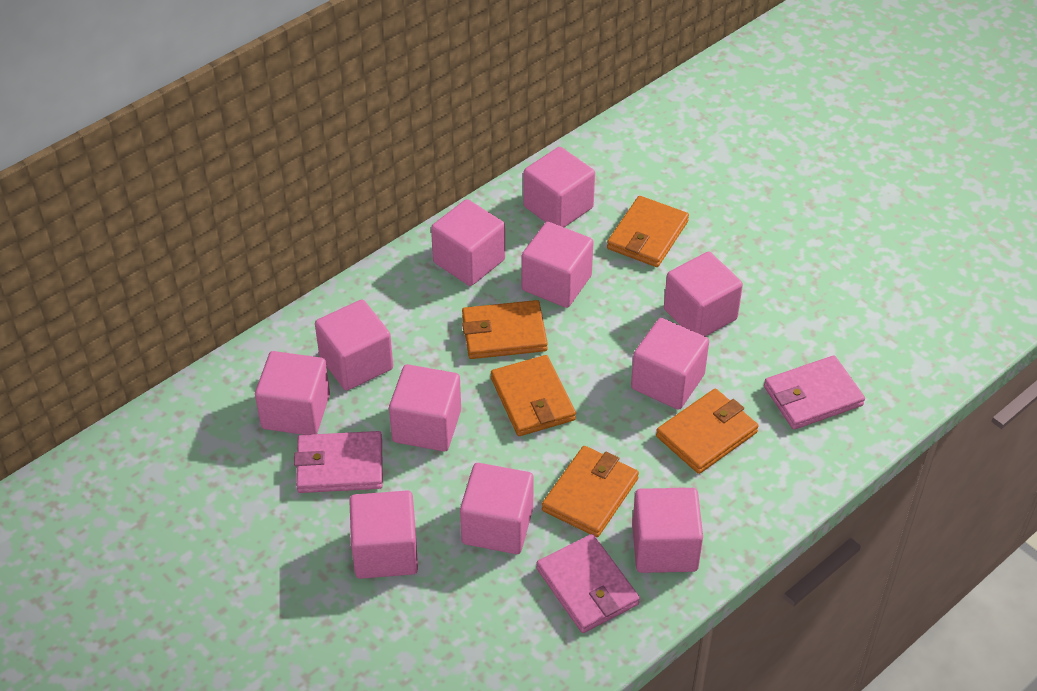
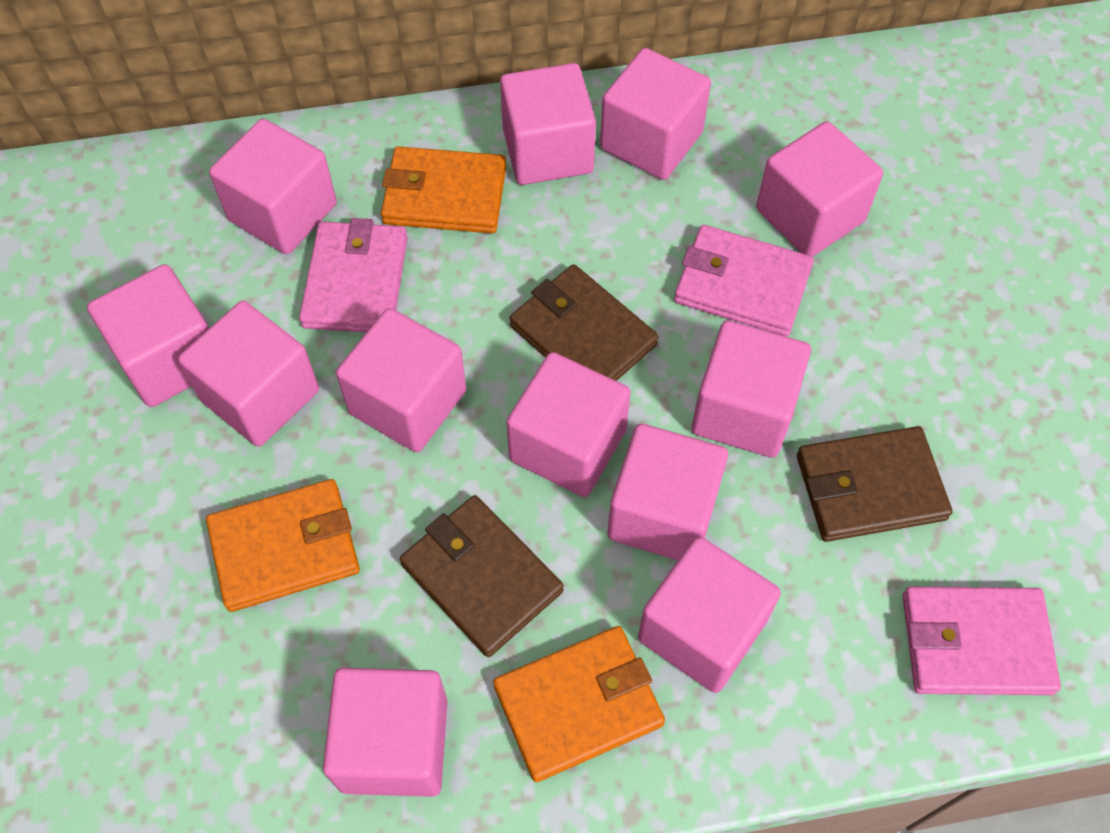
brown wallet: none = 0 -> [400,495,564,657] [509,264,659,381] [797,426,953,542] = 3
orange wallet: [462,300,548,359] [491,355,576,436] [542,446,639,537] [607,196,689,267] [656,389,758,474] = 5 -> [206,479,360,612] [381,146,506,233] [493,626,665,782] = 3
pink cube: [255,351,330,435] [315,299,393,391] [349,490,418,579] [389,364,461,451] [431,199,505,286] [460,463,534,554] [522,222,594,308] [523,147,595,227] [631,318,709,410] [632,488,703,573] [664,252,743,336] = 11 -> [87,264,209,407] [178,301,319,447] [209,119,337,254] [323,668,448,797] [336,308,466,452] [500,63,596,185] [506,352,631,497] [600,48,711,180] [608,424,728,560] [638,536,781,693] [691,320,811,458] [756,121,883,257] = 12

